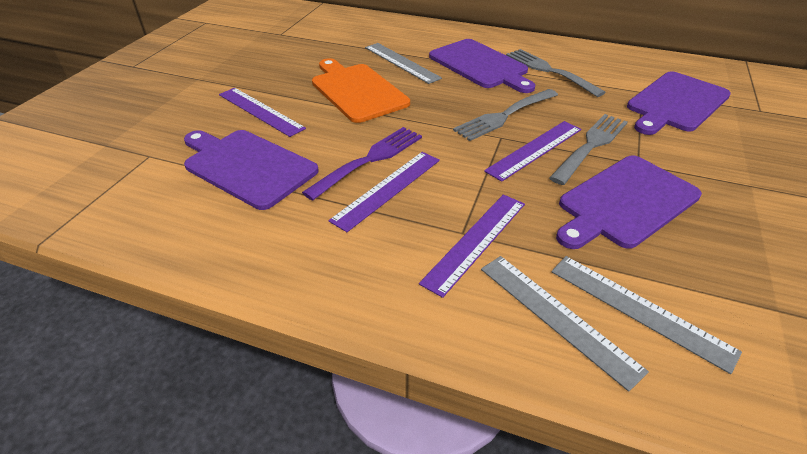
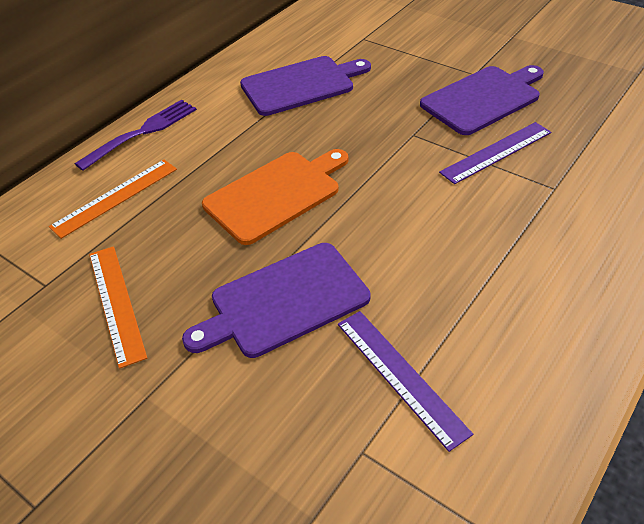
grey fork: [453,89,558,141] [506,49,606,97] [549,114,628,185] = 3 -> none = 0
grey ruler: [365,43,442,84] [481,256,649,391] [552,256,742,374] = 3 -> none = 0
orange ruler: none = 0 -> [49,160,177,239] [89,246,147,369] = 2
purple cutting board: [184,130,319,210] [429,39,535,93] [556,155,702,249] [627,71,731,135] = 4 -> [182,243,371,358] [240,56,371,116] [420,65,544,135] = 3
purple ruler: [219,88,306,137] [328,152,440,232] [419,194,525,298] [484,121,581,182] = 4 -> [338,311,473,452] [439,122,551,184] = 2

